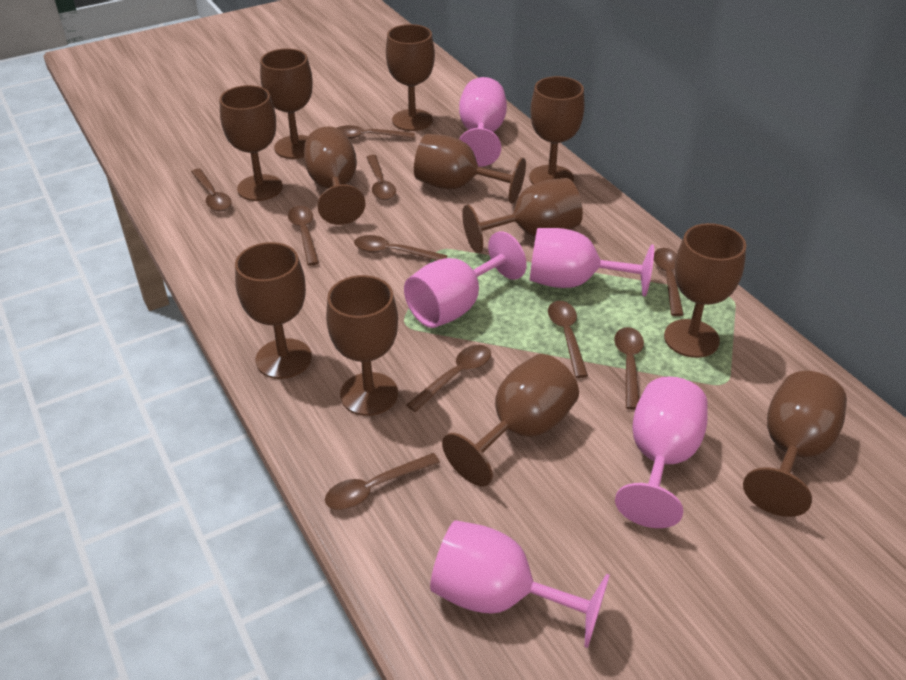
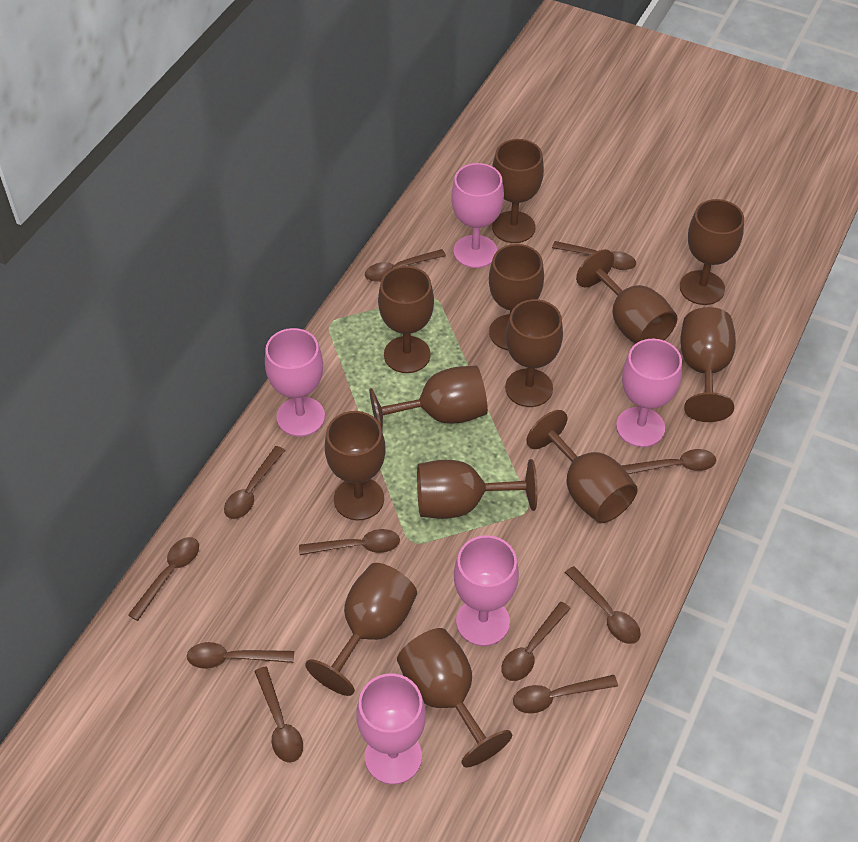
brown goblet: [220,85,283,201] [235,242,312,379] [260,48,313,159] [304,127,366,225] [326,275,398,416] [386,24,435,131] [414,134,526,204] [442,354,579,487] [462,178,583,253] [529,76,585,185] [664,223,746,358] [743,371,847,517] = 12 -> [305,563,417,696] [325,411,386,520] [369,365,488,430] [378,266,434,373] [397,628,512,767] [417,459,538,519] [489,244,544,350] [492,139,544,243] [505,299,563,407] [526,410,638,523] [576,249,677,344] [680,199,744,305] [680,307,736,422] = 13
brown spoon: [191,168,232,211] [288,206,319,266] [325,453,440,510] [337,125,415,139] [354,235,448,261] [366,155,396,200] [406,344,491,412] [548,301,588,378] [614,327,644,410] [654,248,684,316] = 10 -> [128,537,199,621] [187,642,294,669] [224,446,285,519] [254,666,303,763] [299,529,400,555] [365,249,446,282] [501,602,571,681] [513,675,618,714] [552,241,636,270] [565,566,641,644] [622,449,716,474] = 11

